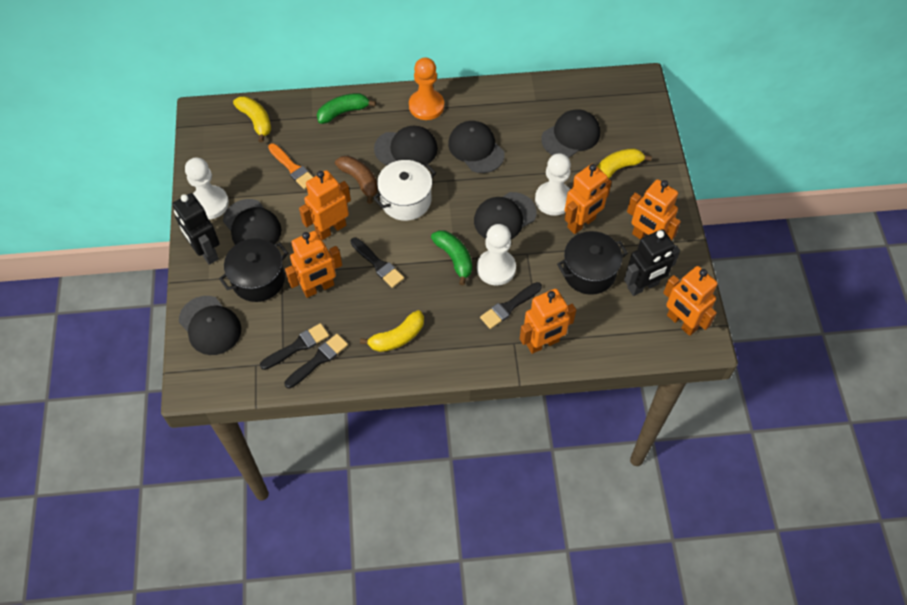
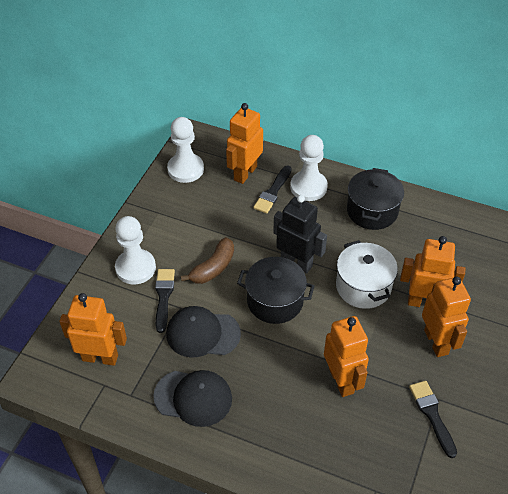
black brush: [260,323,329,370] [284,334,348,388] [350,237,404,288] [480,282,542,329] = 4 -> [155,269,175,333] [253,165,292,214] [409,381,457,458] = 3
black cap: [179,296,241,355] [223,199,281,245] [374,126,438,165] [448,121,505,173] [474,192,537,239] [541,109,600,158] = 6 -> [153,370,232,427] [166,306,241,358] = 2
black robot: [172,193,220,265] [624,229,680,296] = 2 -> [273,195,327,274] = 1
green banana: [317,93,376,124] [431,230,472,285] = 2 -> none = 0
orange brush: [268,143,313,189] = 1 -> none = 0
orange pawn: [409,57,444,120] = 1 -> none = 0
orange robot: [285,231,342,298] [299,170,351,240] [520,289,576,354] [565,164,612,234] [627,179,681,240] [663,266,717,336] = 6 -> [59,293,127,366] [226,103,263,184] [324,316,369,397] [400,236,465,307] [422,277,471,357] = 5
yellow banana: [233,96,271,143] [360,310,424,352] [597,148,652,178] = 3 -> none = 0

